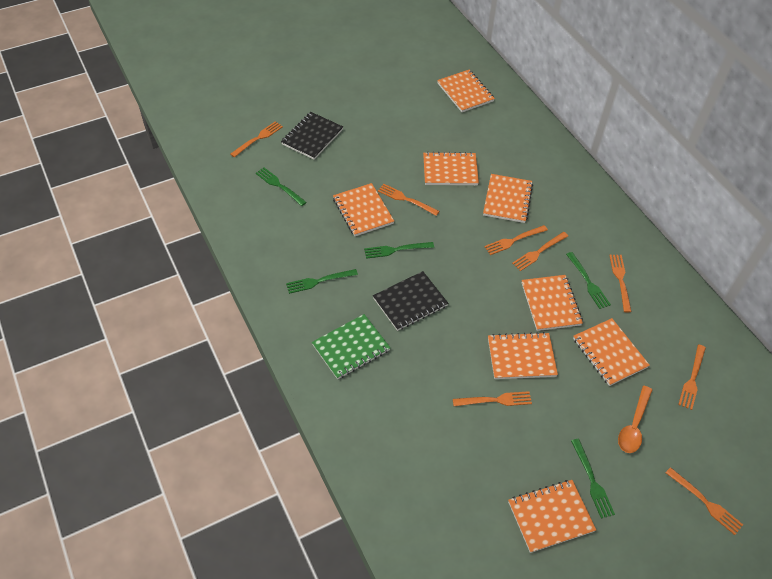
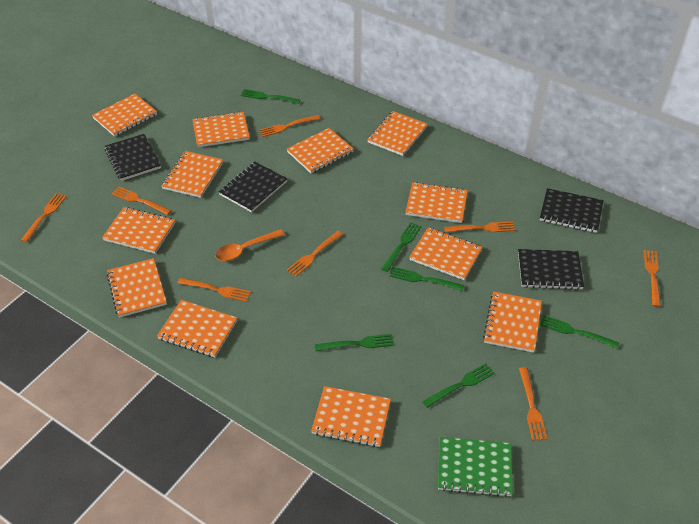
black notebook: [281,112,343,159] [373,271,448,331] = 2 -> [105,134,161,181] [219,162,287,212] [518,249,584,290] [540,188,603,233] = 4
green fork: [256,167,307,206] [286,269,358,294] [364,242,434,259] [566,252,611,309] [571,439,615,519] = 5 -> [241,89,300,104] [315,334,394,351] [381,222,422,272] [390,267,464,291] [422,363,495,408] [540,315,619,349] = 6
orange notebook: [333,183,394,236] [423,152,479,185] [437,70,495,112] [483,174,533,223] [488,332,558,379] [508,480,596,553] [521,275,583,331] [573,318,650,386] = 8 -> [92,94,157,137] [102,207,175,254] [107,258,167,318] [157,300,237,357] [162,151,223,198] [192,112,250,147] [287,128,354,173] [311,386,391,447] [367,111,428,156] [405,182,468,223] [409,227,482,280] [483,292,542,353] = 12

